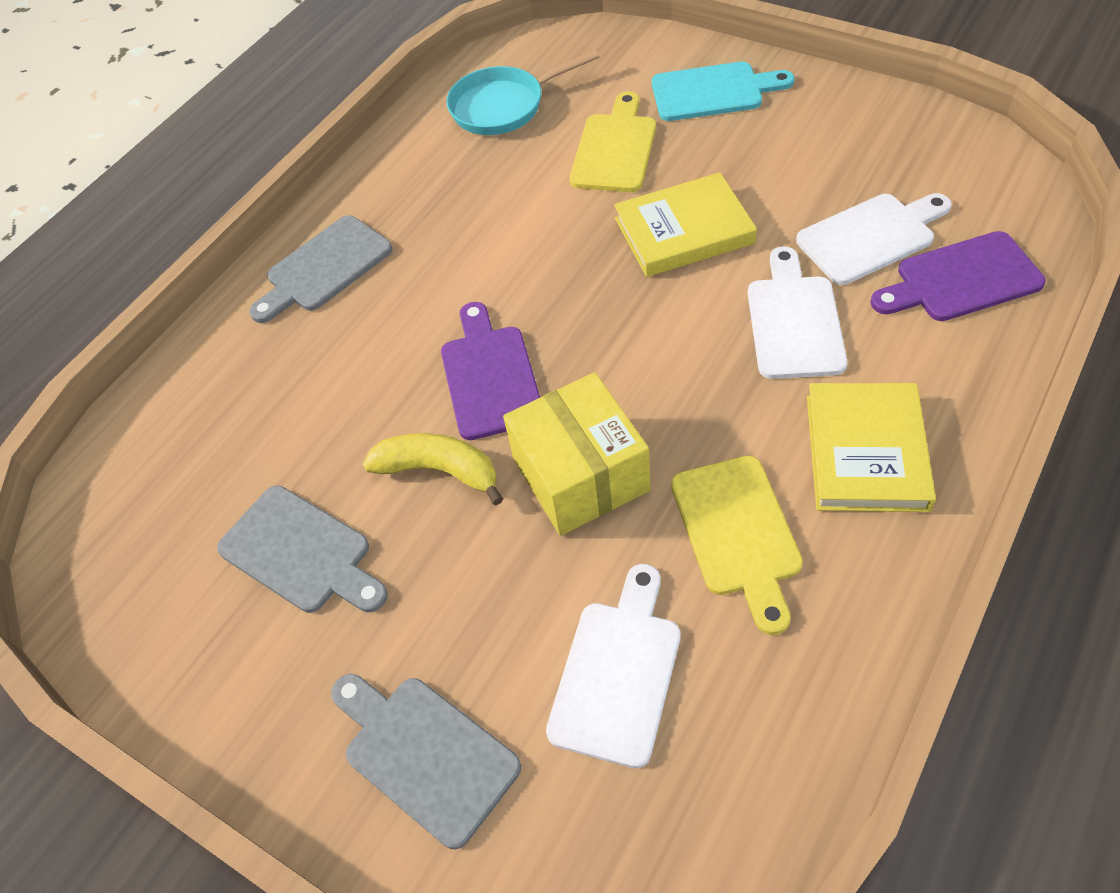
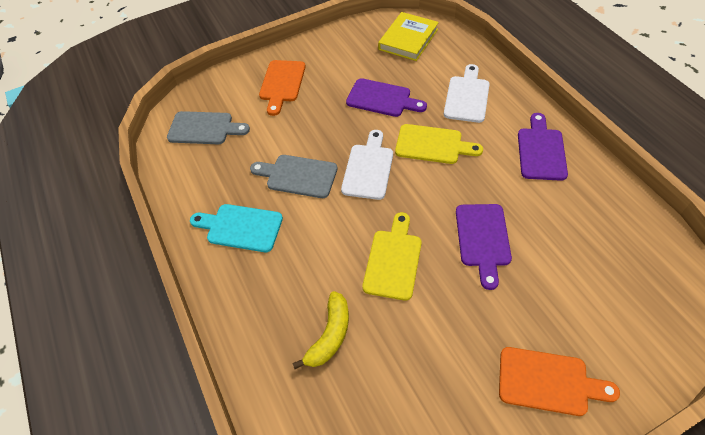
grey cutting board: [217,485,388,613] [249,215,392,323] [331,674,521,849] = 3 -> [167,111,250,144] [250,155,338,198] = 2
orange cutting board: none = 0 -> [259,60,306,116] [499,347,620,416] = 2
purple cutting board: [441,302,540,440] [871,231,1046,321] = 2 -> [346,78,427,117] [456,204,512,290] [518,113,568,181] = 3
turquoise pan: [446,50,599,135] = 1 -> none = 0
white cutting board: [546,564,681,768] [748,247,847,379] [796,193,952,285] = 3 -> [341,130,393,200] [444,64,490,123] = 2
yellow book: [614,172,757,277] [807,383,936,512] = 2 -> [378,12,439,61] = 1
yellow box: [503,372,650,536] = 1 -> none = 0

